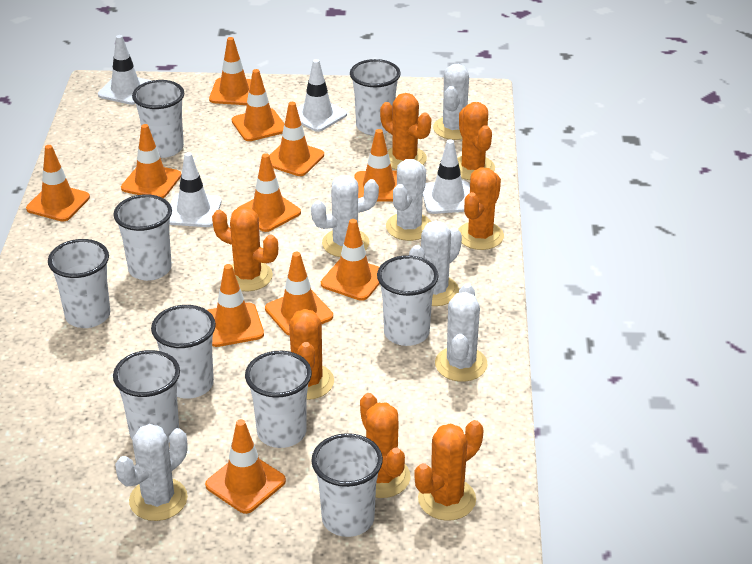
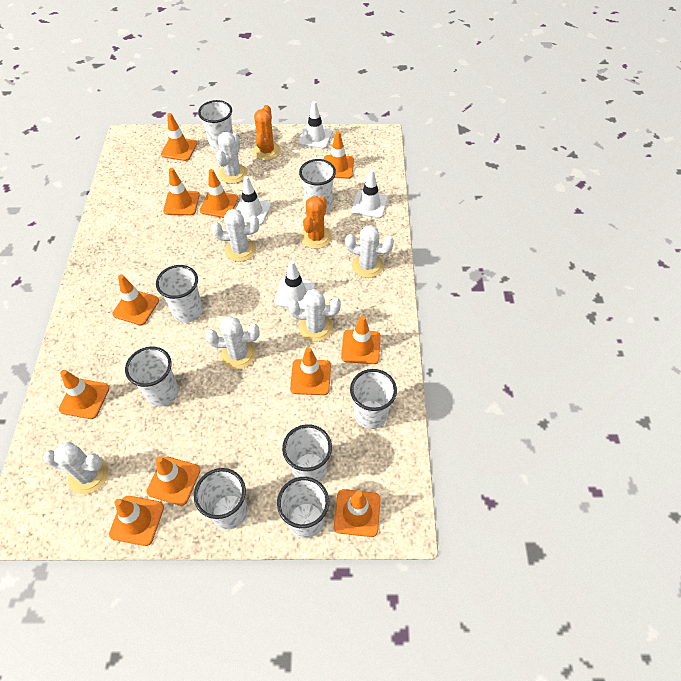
orange cactus: [212,207,278,291] [289,309,334,400] [360,393,410,498] [380,93,431,170] [414,420,484,521] [457,102,495,180] [458,168,504,250] = 7 -> [253,105,281,160] [301,196,332,249] = 2
white cup: [48,239,110,328] [113,194,172,281] [113,350,180,443] [132,80,184,158] [151,305,216,399] [245,351,312,448] [311,433,383,537] [350,59,401,136] [377,255,439,346] = 9 -> [125,346,179,406] [156,265,203,323] [194,468,248,530] [198,100,233,152] [277,477,329,538] [282,424,332,482] [299,159,336,212] [350,369,397,429] = 8

